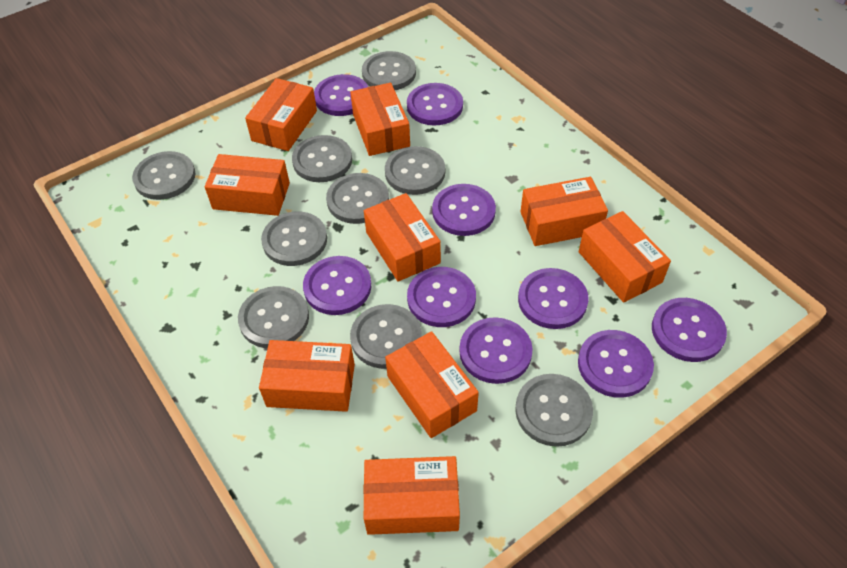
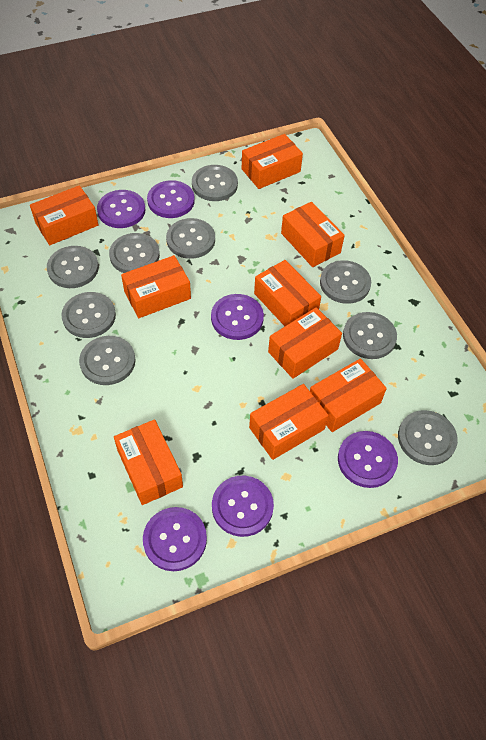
purple button: [303,256,371,315] [314,74,368,116] [407,83,463,125] [407,267,476,327] [432,184,496,236] [459,317,533,384] [518,268,588,329] [578,330,654,398] [652,298,727,362] = 9 -> [97,190,146,228] [143,507,207,571] [147,180,195,218] [211,294,264,340] [212,476,274,537] [338,431,398,488] = 6

